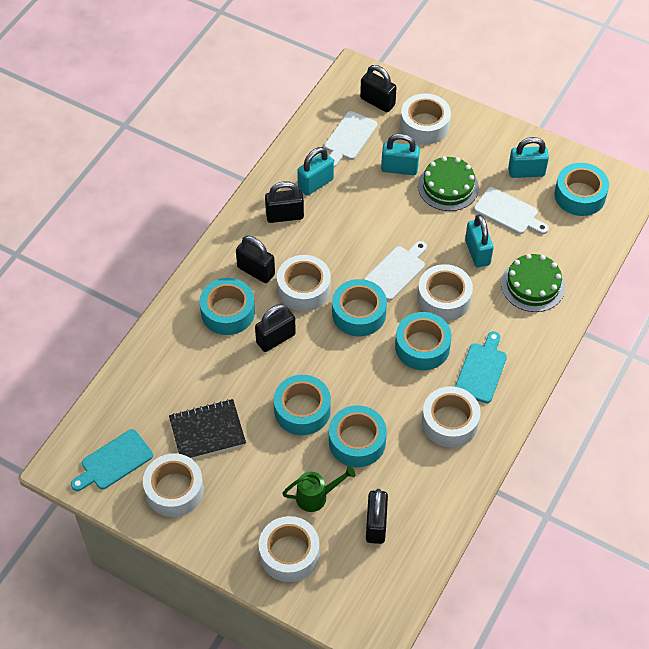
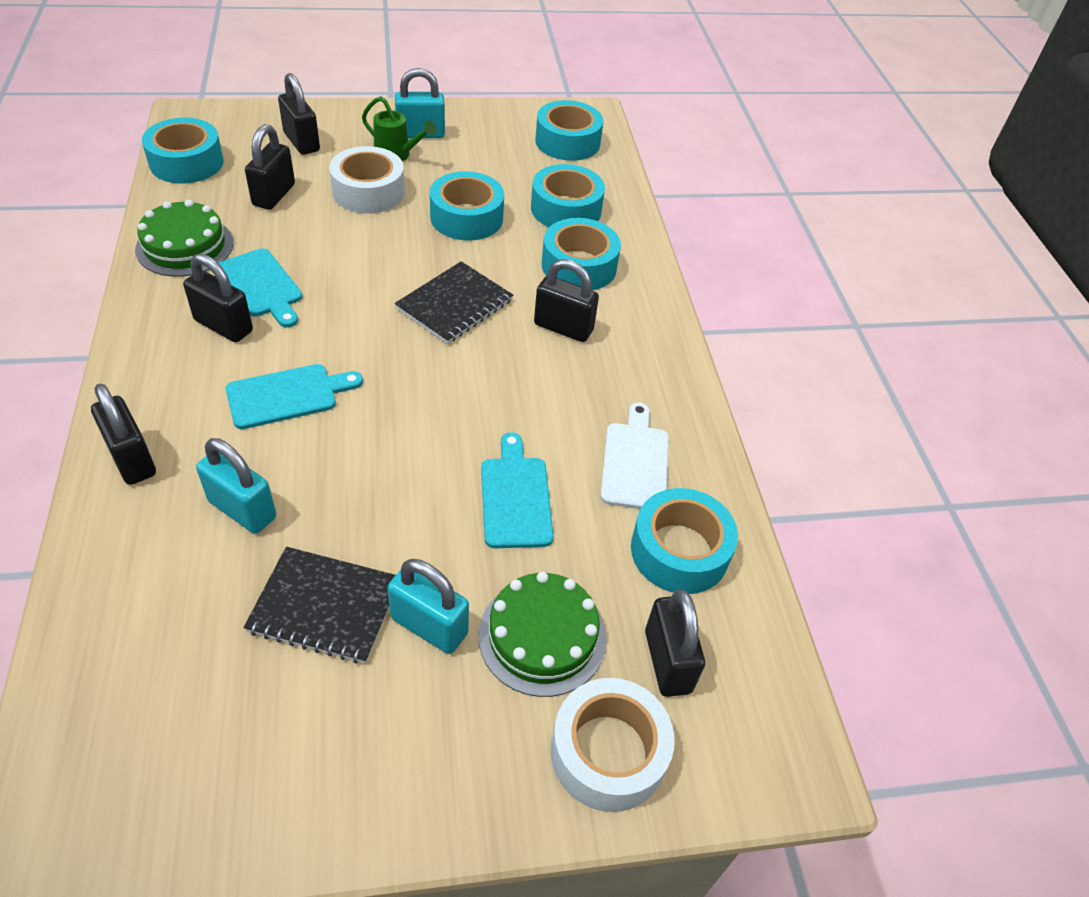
black notebook: [169,399,246,459] = 1 -> [244,547,396,664] [395,261,513,344] = 2
black padlock: [236,236,275,283] [255,304,296,352] [265,181,304,223] [360,65,397,112] [366,489,388,544] = 5 -> [91,384,156,485] [183,254,253,342] [245,124,295,210] [278,73,320,155] [534,259,599,342] [645,590,705,697] = 6
turquoise cutting board: [71,429,153,491] [455,331,507,403] = 2 -> [218,248,303,327] [226,364,363,429] [481,432,554,548] = 3
turquoise padlock: [297,147,334,195] [381,134,420,175] [465,214,494,267] [508,137,549,178] = 4 -> [196,438,276,534] [388,559,469,654] [395,68,445,138] = 3
white cutting board: [324,111,377,167] [364,241,427,301] [474,187,549,234] = 3 -> [600,402,669,509] = 1
white tape: [143,453,204,517] [259,516,320,582] [277,255,331,311] [400,93,451,144] [417,264,473,321] [422,386,481,448] = 6 -> [329,146,405,214] [551,678,674,812] = 2

